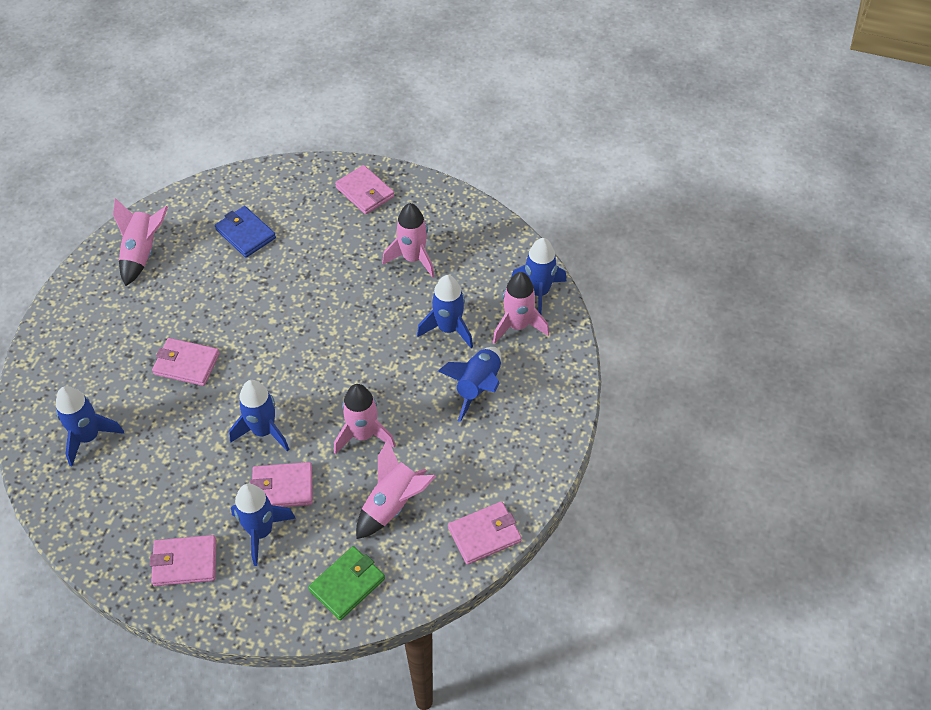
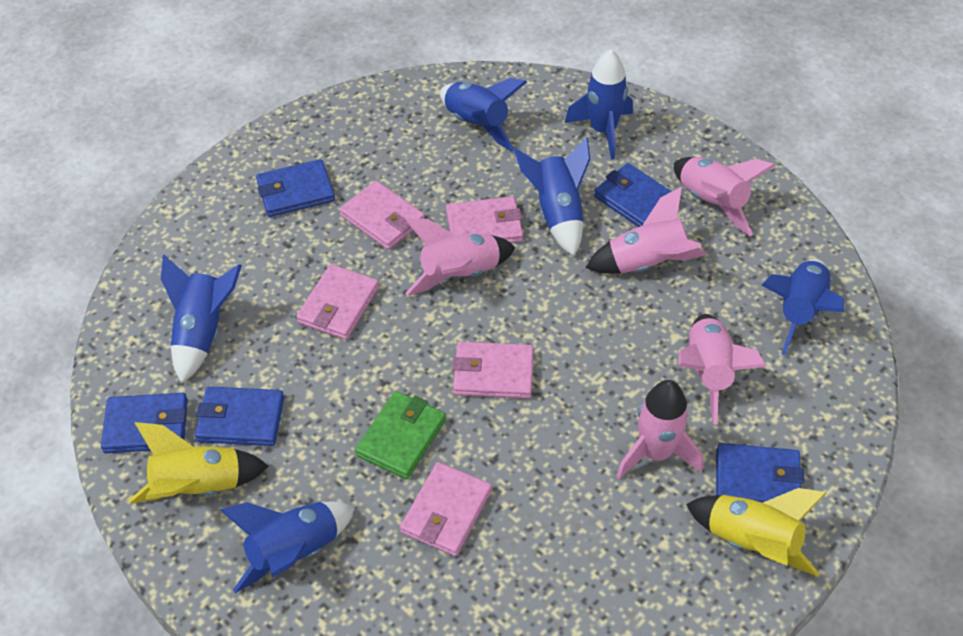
blue wallet: [215,206,276,258] = 1 -> [101,393,188,453] [195,386,284,446] [256,159,335,217] [594,163,672,227] [716,443,804,503] = 5
yellow rocket: none = 0 -> [129,422,269,503] [686,488,827,577] = 2

